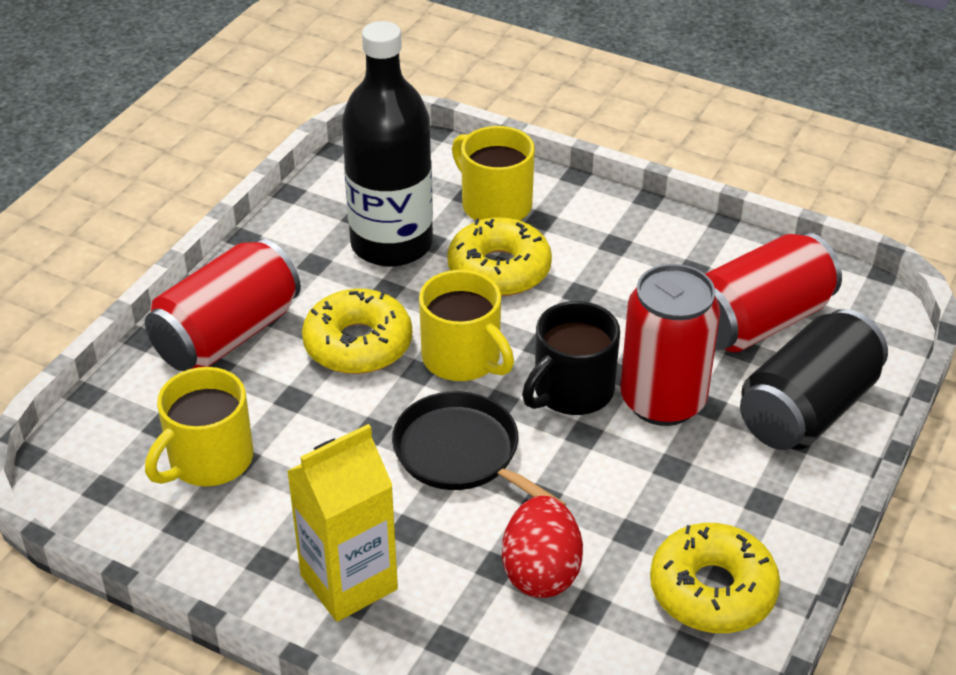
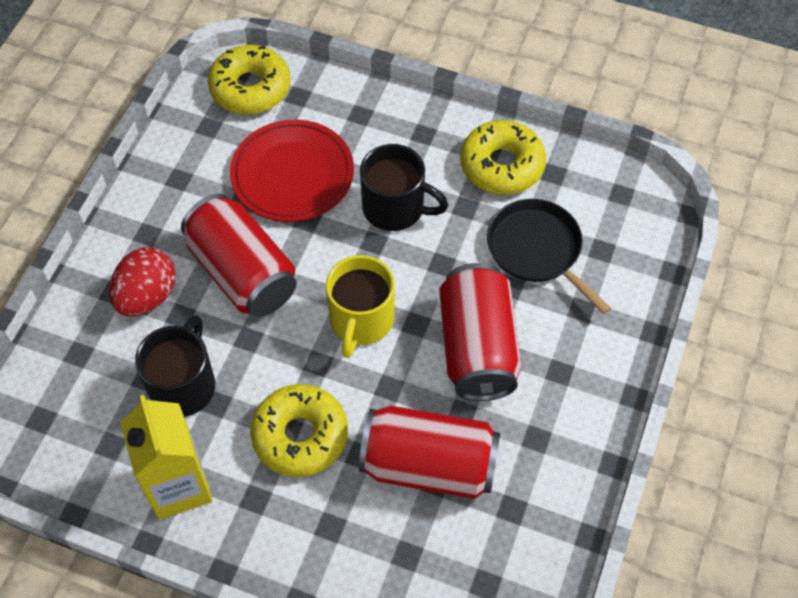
black bottle: [342,21,433,267] = 1 -> none = 0
black can: [740,309,888,450] = 1 -> none = 0
black mug: [522,301,620,415] = 1 -> [135,315,215,417] [360,144,449,231] = 2
red plate: none = 0 -> [230,120,354,222] = 1
yellow mug: [145,367,253,486] [419,270,514,381] [452,126,535,220] = 3 -> [326,255,395,358] = 1

